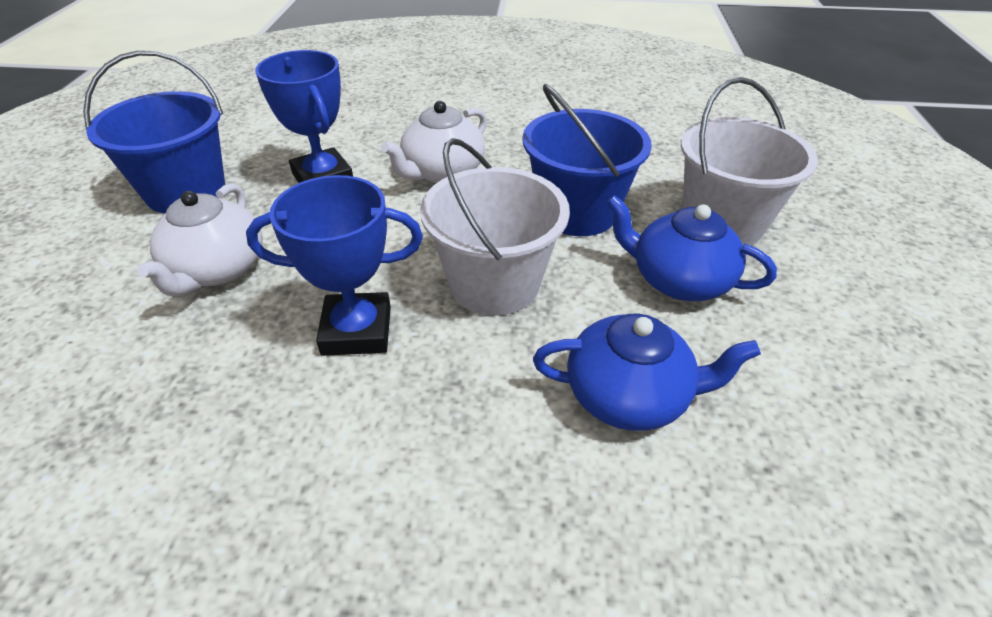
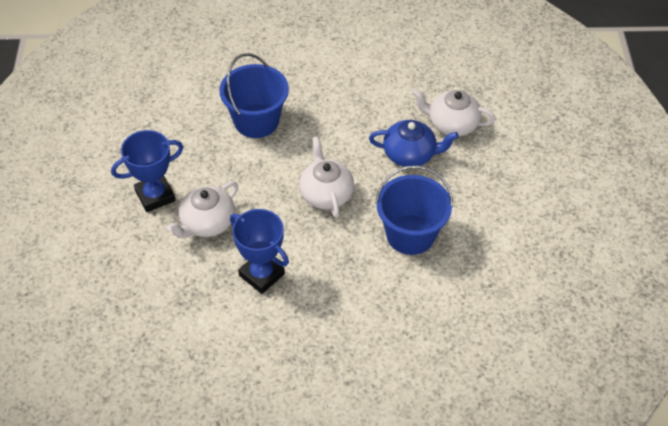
blue teapot: [533,313,761,431] [606,195,777,301] = 2 -> [369,120,459,167] = 1
white bucket: [420,138,570,316] [681,77,818,246] = 2 -> none = 0
white teapot: [137,183,263,296] [381,101,487,183] = 2 -> [167,181,238,238] [299,136,354,218] [412,89,496,136] = 3

